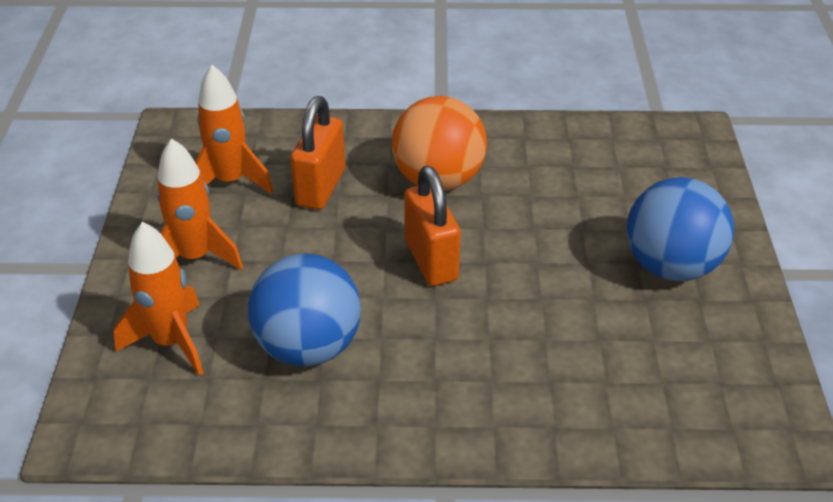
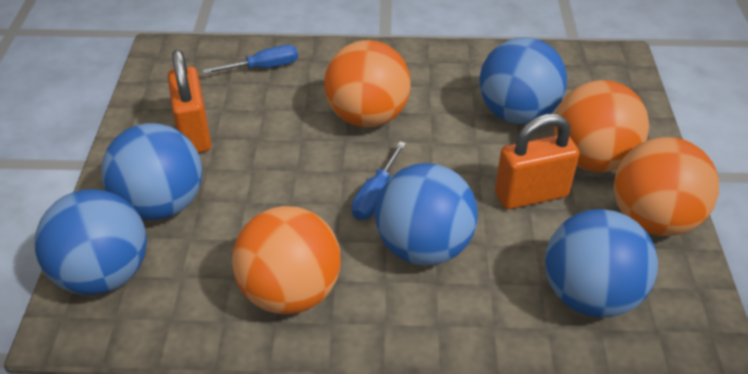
blue ball: [248,253,361,366] [627,177,734,281] = 2 -> [35,189,147,295] [101,123,202,220] [375,163,478,266] [479,37,567,124] [545,209,658,318] = 5
blue screwdriver: none = 0 -> [203,45,298,74] [352,141,406,220] = 2
orange ball: [392,96,487,191] = 1 -> [232,206,341,314] [324,40,411,127] [554,80,649,172] [614,137,719,236] = 4
orange rocket: [114,222,203,376] [157,138,243,270] [195,65,273,194] = 3 -> none = 0

